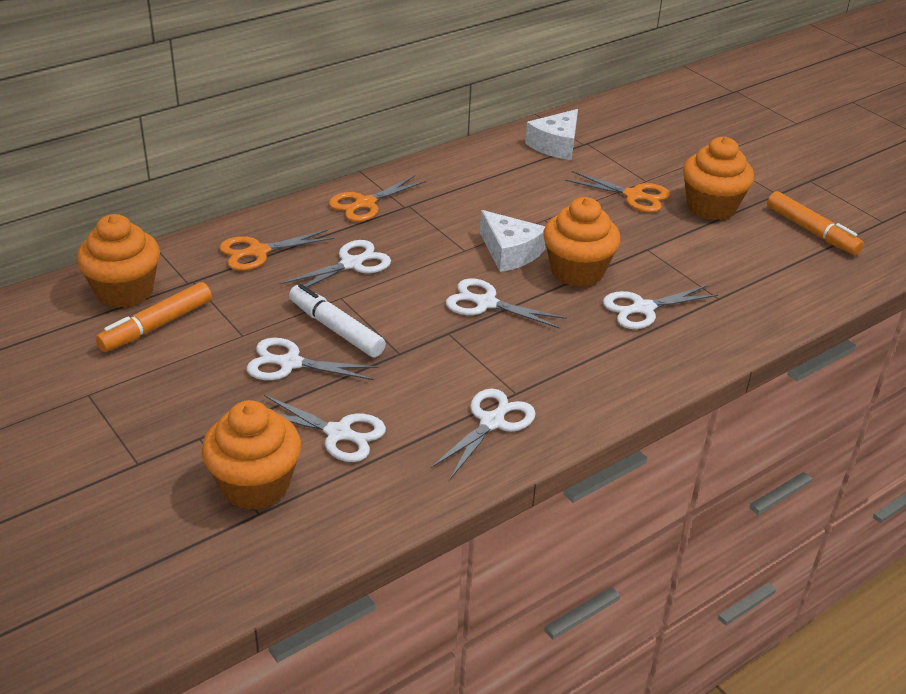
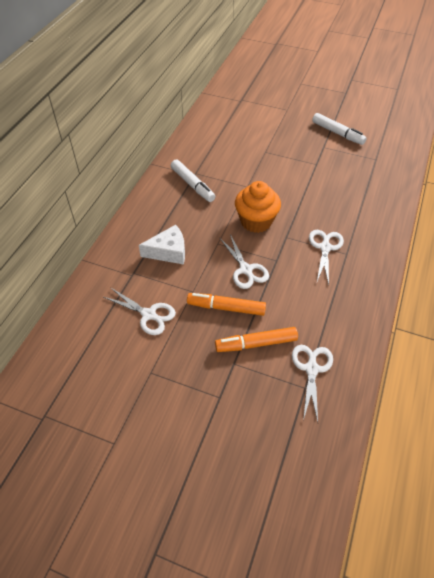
orange cupcake: [76,214,160,308] [202,400,301,510] [543,197,621,287] [683,137,754,220] = 4 -> [235,181,281,233] = 1
orange scissors: [219,229,335,271] [329,175,427,222] [565,171,670,213] = 3 -> none = 0
white cheese: [480,210,545,272] [525,109,578,160] = 2 -> [139,225,185,265] = 1
white marker: [289,284,386,357] = 1 -> [171,159,215,202] [312,113,367,145] = 2
white scissors: [246,338,378,380] [264,395,386,462] [279,240,391,287] [431,389,536,479] [446,278,567,329] [603,285,718,329] = 6 -> [104,287,176,335] [220,234,269,289] [292,345,333,422] [309,230,344,284] = 4

